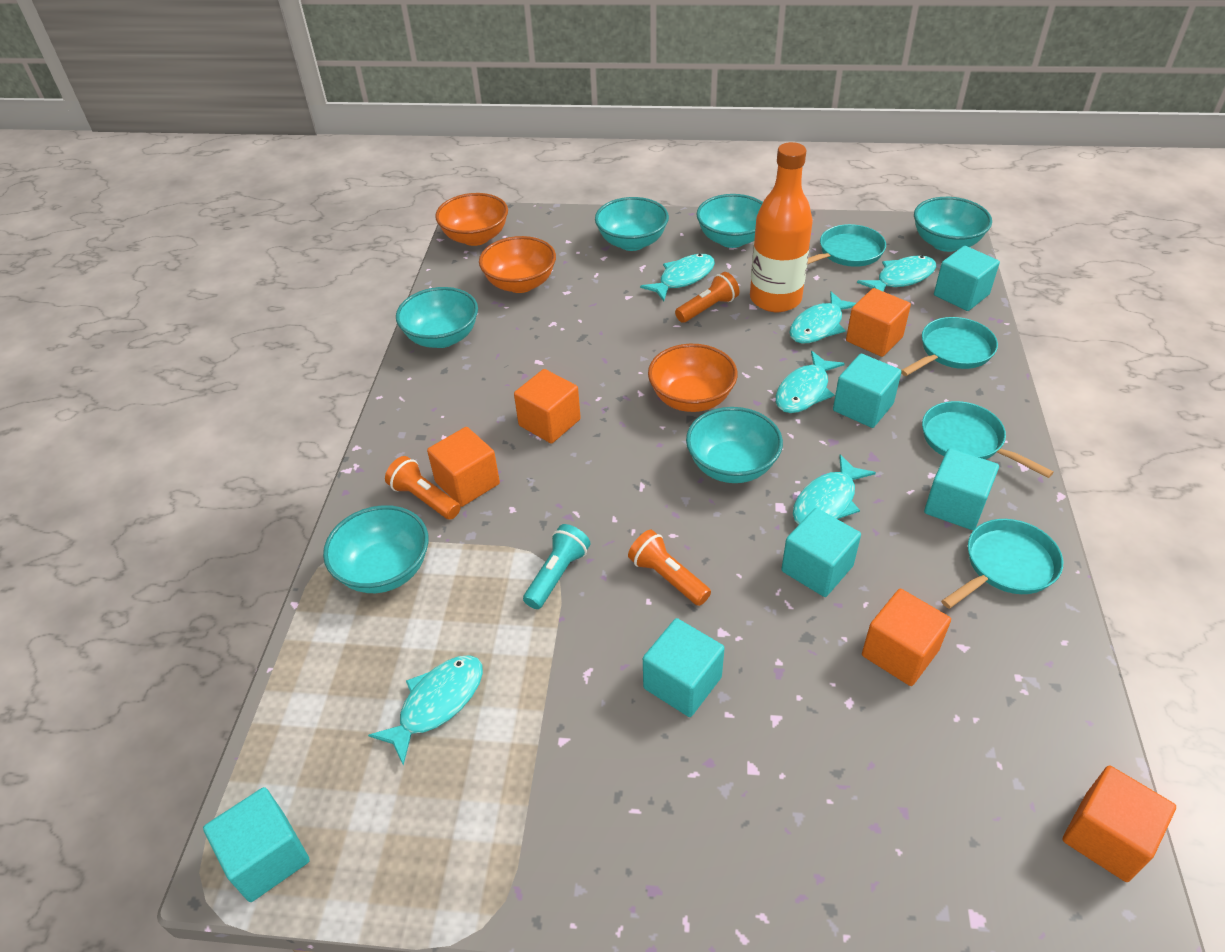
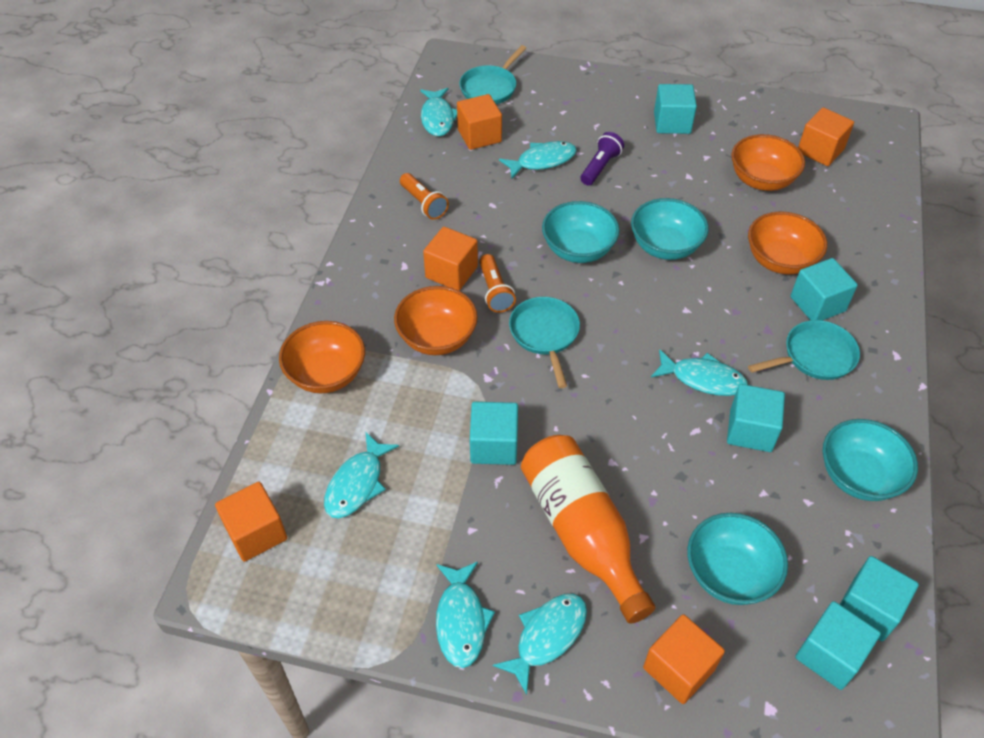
orange bowl: [435,193,508,246] [479,236,556,293] [648,344,738,412] = 3 -> [279,321,365,393] [394,286,478,355] [731,134,805,191] [748,212,827,274] = 4
orange flashlight: [385,456,460,520] [628,530,711,606] [675,272,739,323] = 3 -> [400,173,449,220] [479,254,516,313] = 2
purple flashlight: none = 0 -> [580,132,624,186] = 1
turquoise bowl: [323,505,429,593] [396,287,478,348] [595,197,669,251] [686,407,783,483] [696,194,763,248] [914,197,992,252] = 6 -> [542,201,620,263] [631,198,709,260] [687,513,788,605] [823,419,918,501] = 4
turquoise flashlight: [523,524,590,609] = 1 -> none = 0
turquoise pan: [807,224,886,267] [901,317,998,376] [922,401,1054,478] [941,519,1063,609] = 4 -> [459,45,526,104] [509,297,580,388] [748,320,860,380] = 3

